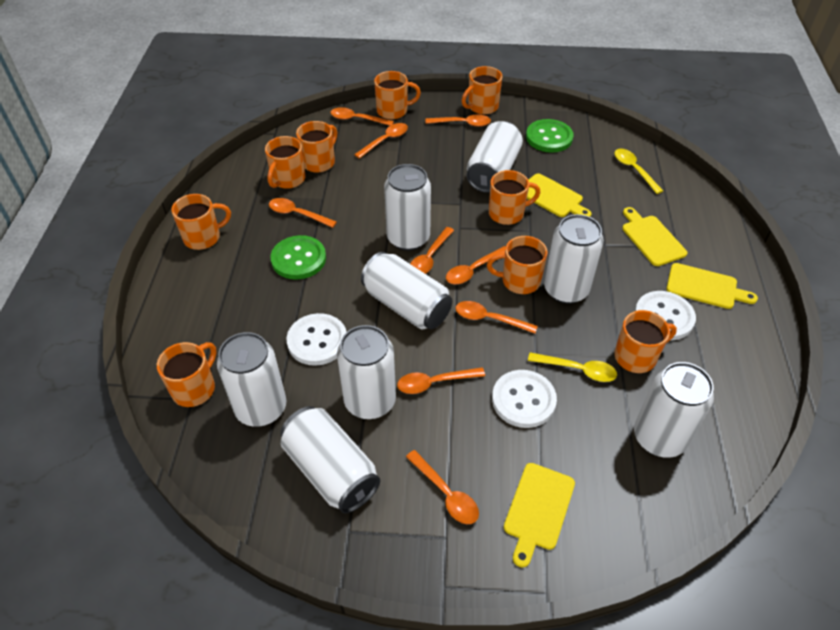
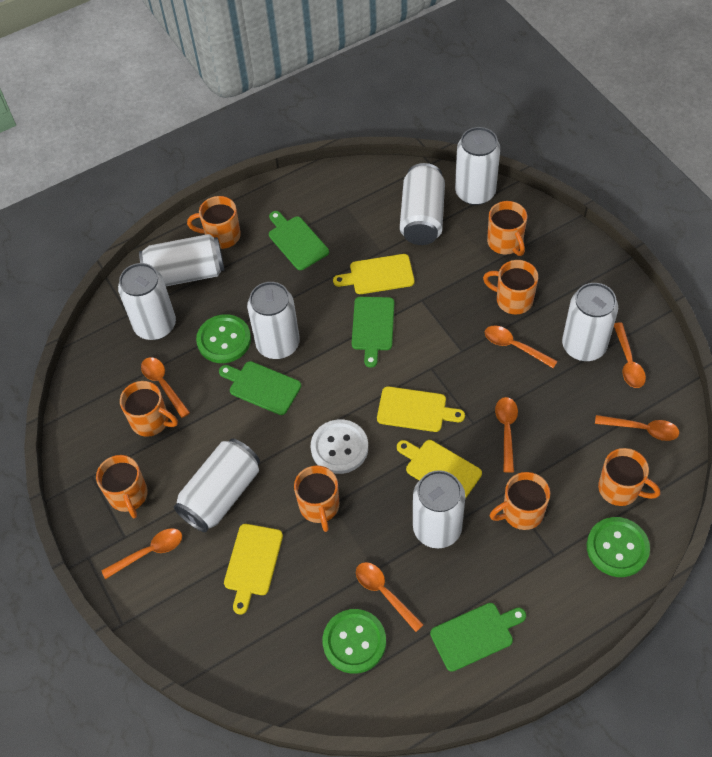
green button: [271,235,326,280] [526,119,574,153] = 2 -> [196,314,251,363] [322,609,386,674] [587,517,650,577] = 3
green cutting board: none = 0 -> [219,361,301,415] [269,211,329,270] [352,297,394,368] [430,603,526,672] = 4
orange mug: [157,342,217,407] [171,194,231,250] [265,136,306,189] [296,121,337,173] [374,71,421,119] [462,66,502,115] [487,236,548,294] [489,170,540,225] [614,310,677,373] = 9 -> [96,455,148,518] [120,381,178,437] [187,196,241,249] [294,465,339,532] [483,260,538,314] [487,201,527,256] [490,472,550,530] [598,448,660,506] = 8
orange spoon: [269,198,337,228] [330,107,394,126] [354,123,408,159] [397,367,485,394] [406,450,479,524] [410,227,454,274] [425,114,491,127] [446,246,506,284] [456,301,538,333] = 9 -> [101,528,182,579] [141,357,190,418] [356,562,424,632] [485,326,558,368] [495,397,518,473] [595,415,679,441] [614,322,646,388] = 7
white button: [287,313,347,366] [492,370,557,428] [635,291,696,340] = 3 -> [311,419,368,474] = 1
yellow spoon: [528,352,617,382] [614,149,663,194] = 2 -> none = 0

